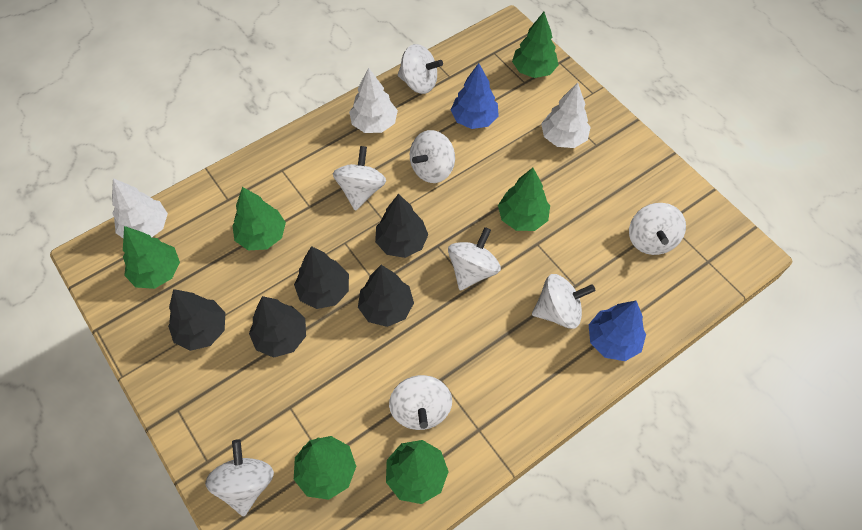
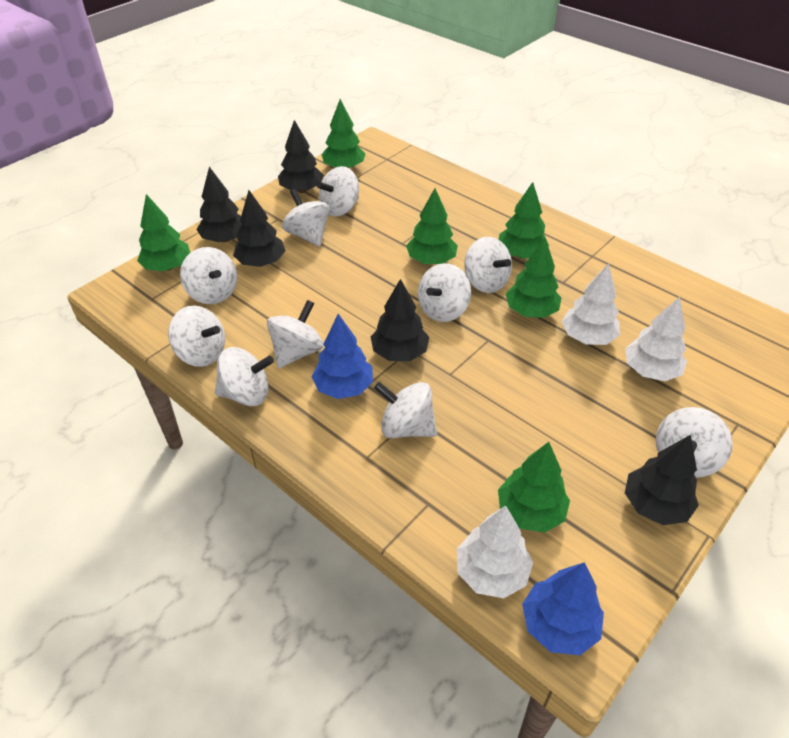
white spinning top: [205,439,274,516] [333,146,386,211] [389,375,452,430] [398,44,443,94] [410,130,455,183] [448,227,501,290] [532,274,595,329] [629,203,686,255] = 8 -> [168,306,225,367] [180,247,237,304] [215,347,274,406] [267,300,324,369] [282,189,330,247] [317,166,359,216] [374,382,437,438] [418,263,471,322] [464,237,512,293] [656,407,733,478] = 10

